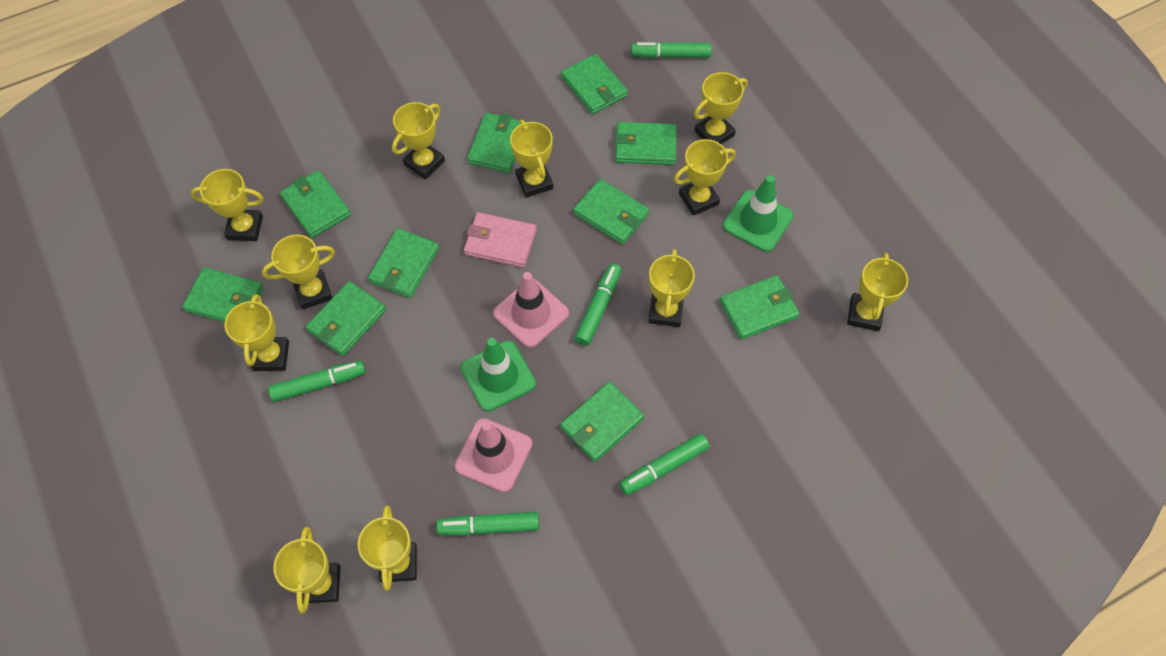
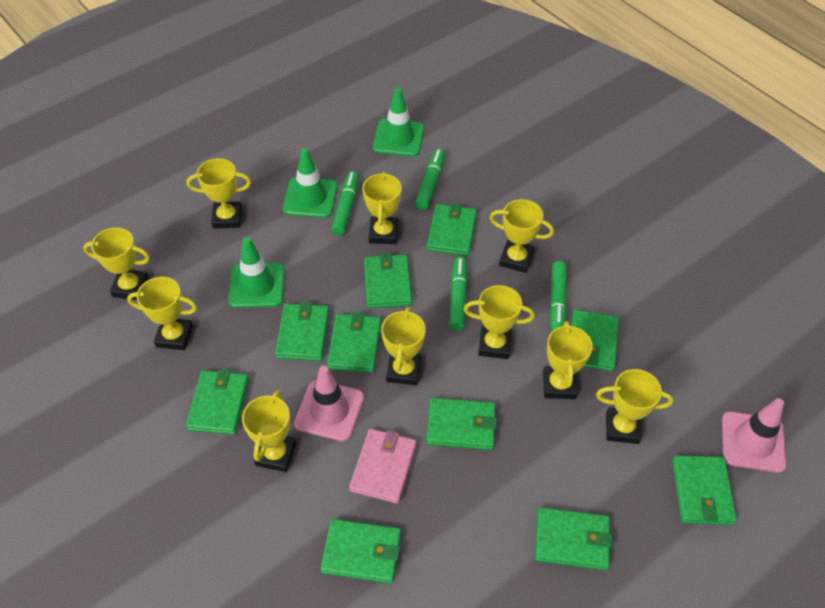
green marker: [268,360,366,402] [436,512,539,536] [575,264,621,346] [620,433,710,495] [631,42,712,58] = 5 -> [331,171,359,236] [415,149,445,210] [449,257,468,331] [550,261,567,332] = 4
green traffic cone: [461,338,536,411] [723,175,793,252] = 2 -> [228,237,285,308] [283,148,338,218] [373,88,424,156] = 3
yellow trophy: [191,169,263,241] [225,294,289,371] [262,235,335,310] [273,527,340,614] [358,505,417,591] [392,102,445,180] [510,120,553,198] [648,249,695,327] [674,139,736,216] [694,72,747,144] [847,253,908,331] = 11 -> [83,227,150,300] [127,277,197,350] [187,158,251,229] [242,390,296,472] [362,172,402,244] [381,307,426,385] [463,285,535,359] [490,199,554,273] [543,321,593,399] [596,369,674,444] = 10

